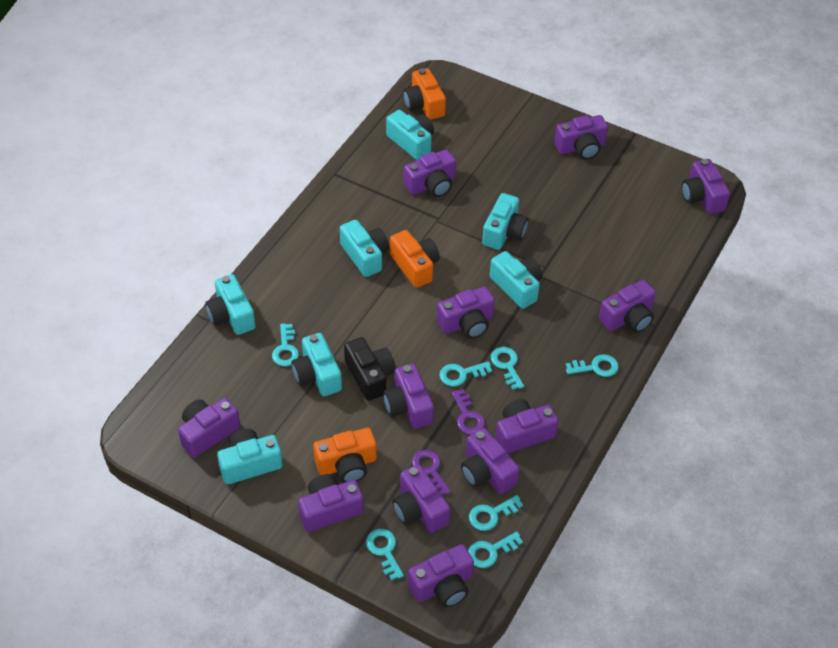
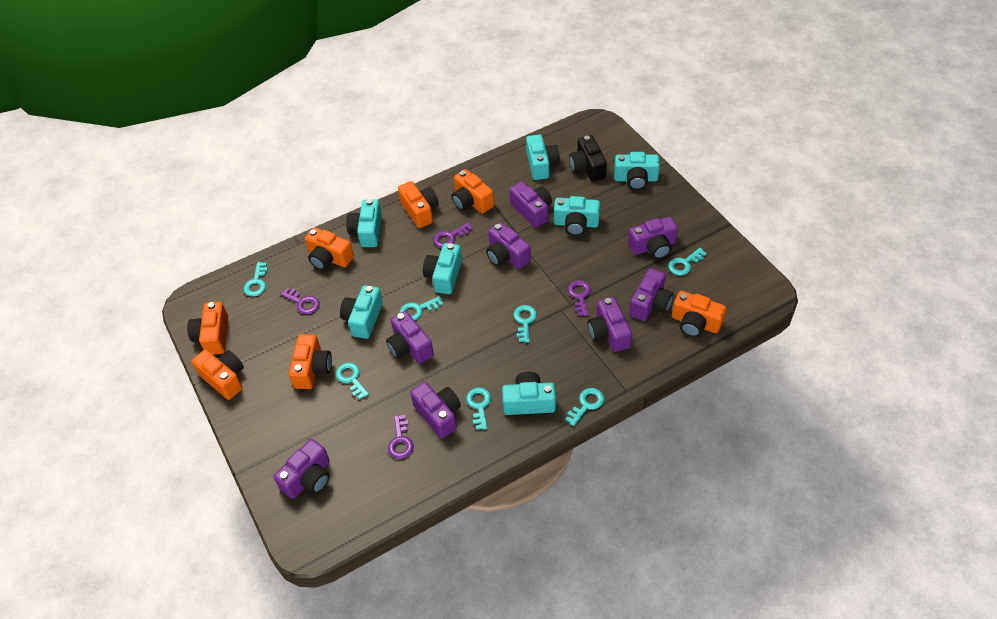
orange camera: [313,428,377,483] [390,230,440,288] [403,68,446,120] = 3 -> [187,302,228,355] [191,350,244,400] [289,334,332,389] [305,227,354,270] [398,181,439,228] [451,169,494,214] [672,291,726,337] = 7
purple camera: [178,398,240,458] [298,474,364,532] [383,364,434,429] [392,464,450,533] [404,149,456,197] [408,544,474,607] [437,286,495,339] [461,428,520,494] [495,399,559,454] [554,115,608,160] [599,280,656,333] [681,159,730,214] = 12 -> [274,439,330,499] [386,311,434,364] [410,382,461,438] [486,222,531,269] [510,182,552,228] [588,297,632,352] [628,217,678,259] [629,268,674,321] = 8
purple key: [412,450,451,495] [452,389,485,435] = 2 -> [280,288,320,314] [388,415,414,459] [434,222,473,248] [568,280,591,316] = 4

